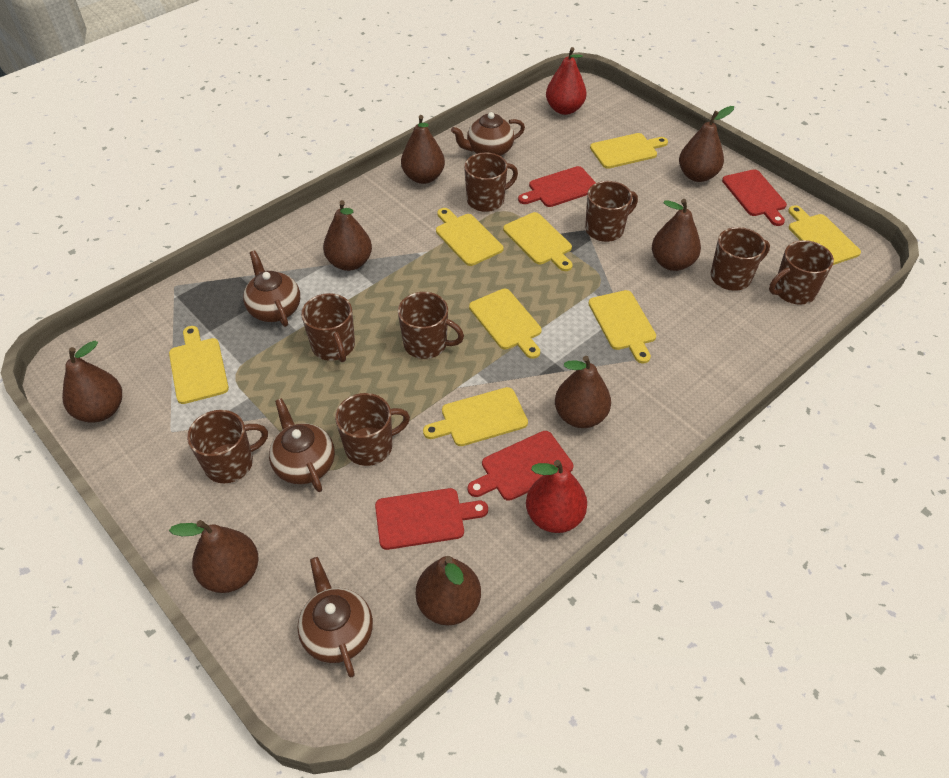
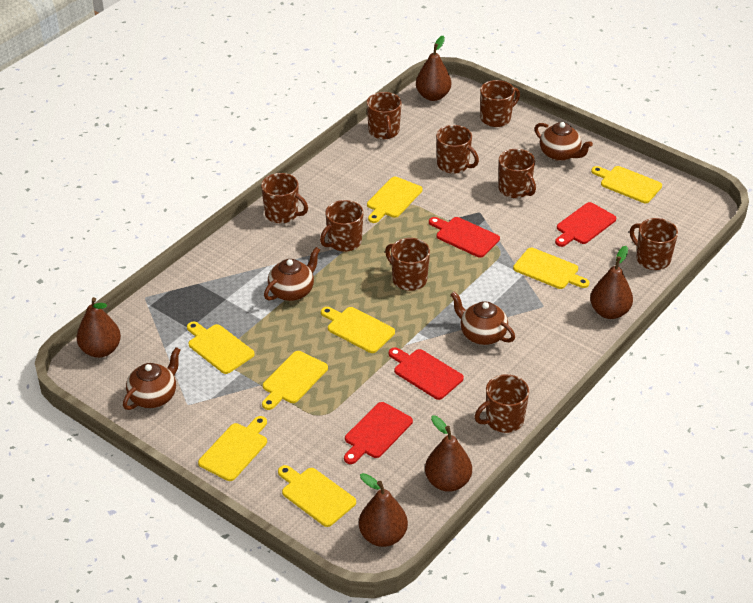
brown mug: [187,410,268,483] [301,293,355,362] [335,393,410,466] [398,292,464,359] [464,152,518,212] [585,181,638,242] [711,227,770,291] [769,240,834,305] = 8 -> [261,173,308,223] [320,200,364,252] [367,92,402,139] [385,238,430,291] [436,125,479,174] [475,374,529,433] [480,80,520,127] [498,149,536,198] [630,218,678,270] = 9
brown pear: [62,341,122,423] [169,520,259,593] [323,200,372,271] [401,115,445,184] [416,556,481,625] [555,356,611,428] [652,199,701,271] [679,106,734,182] = 8 -> [76,297,121,358] [359,473,408,547] [416,36,451,101] [425,415,472,492] [590,246,633,319] = 5
red pear: [526,460,587,533] [546,47,586,115] = 2 -> none = 0

